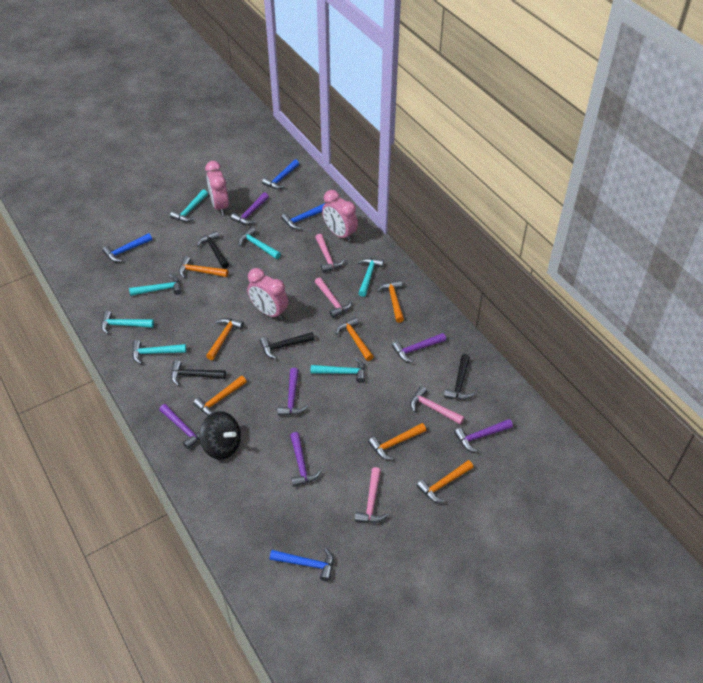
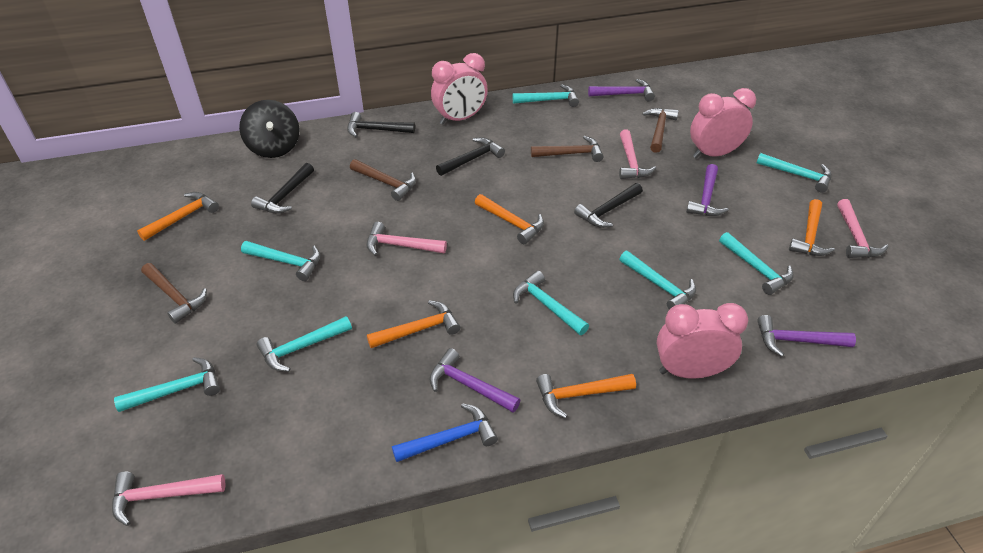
blue hammer: [102,233,152,262] [262,159,299,189] [270,548,333,581] [281,203,325,229] = 4 -> [392,403,498,462] = 1
brown hammer: none = 0 -> [141,263,207,324] [350,159,416,201] [531,136,604,162] [642,108,679,153] = 4
orange hammer: [179,256,228,278] [193,376,247,415] [206,318,244,360] [335,317,374,361] [368,423,426,460] [377,280,404,323] [416,460,474,502] = 7 -> [137,192,219,241] [367,300,460,348] [475,194,544,244] [536,374,636,418] [789,199,835,256] = 5
purple hammer: [159,404,200,449] [231,192,269,225] [278,368,308,416] [290,432,321,487] [392,333,446,363] [454,419,513,452] = 6 -> [429,348,520,413] [588,79,655,101] [686,164,729,216] [757,315,856,357] = 4
turquoise hammer: [101,311,154,334] [129,274,182,296] [132,340,186,364] [170,189,208,222] [238,227,281,259] [311,358,365,383] [357,258,384,297] = 7 -> [114,357,220,412] [241,241,321,281] [256,316,352,372] [512,84,579,107] [513,271,589,335] [620,251,696,310] [719,232,794,295] [757,153,832,192] = 8

